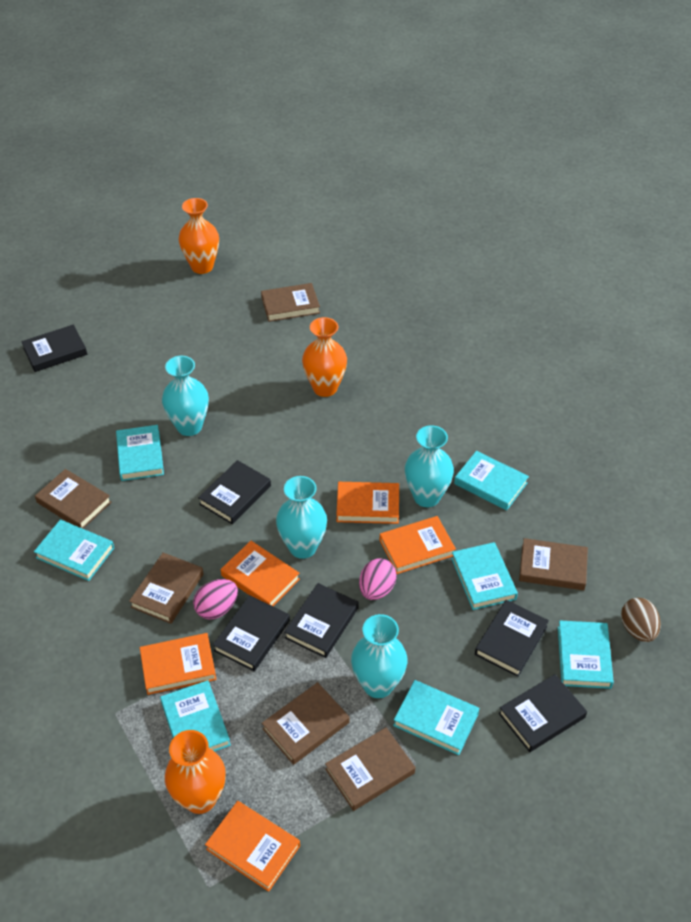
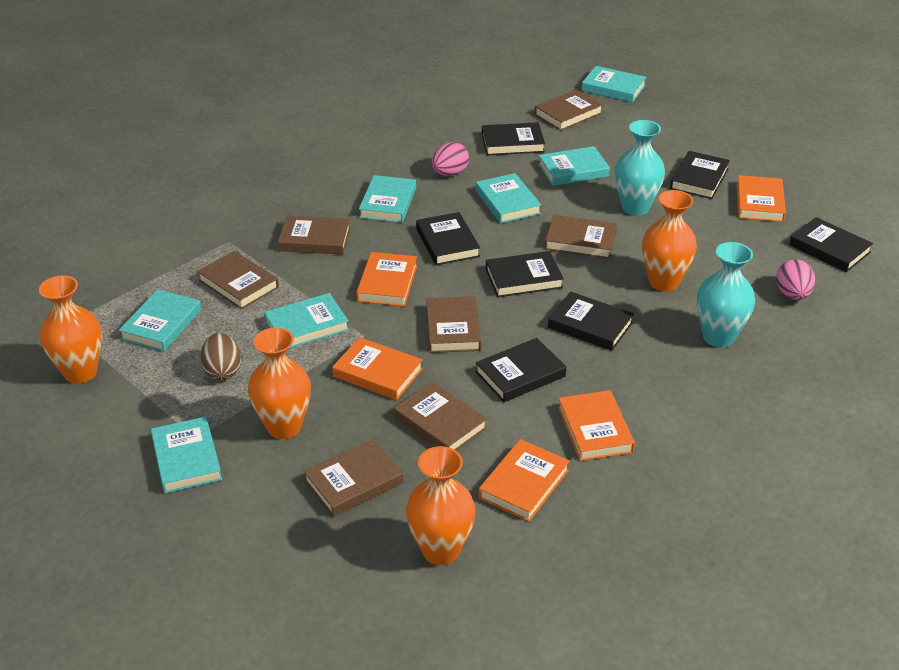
black book: [21,325,87,372] [198,460,271,524] [213,595,290,671] [284,583,359,658] [475,600,549,677] [498,674,587,752] = 6 -> [416,212,480,265] [476,338,566,402] [482,122,545,155] [486,251,564,297] [548,292,634,351] [670,151,730,199] [789,217,873,272] = 7
brown book: [35,469,111,529] [129,552,204,624] [261,283,320,322] [262,682,349,765] [325,727,415,811] [519,538,588,590] = 6 -> [197,251,279,309] [278,216,350,255] [303,439,404,517] [394,382,487,451] [426,296,481,353] [534,89,603,131] [545,215,617,259] = 7
orange vase: [165,730,226,814] [178,198,219,274] [302,317,347,397] = 3 -> [39,275,102,384] [248,328,311,439] [406,446,476,565] [642,190,697,292] = 4
turquoise vase: [162,356,209,436] [276,476,327,559] [351,614,407,698] [405,425,454,507] = 4 -> [615,120,665,216] [697,242,755,348] = 2

